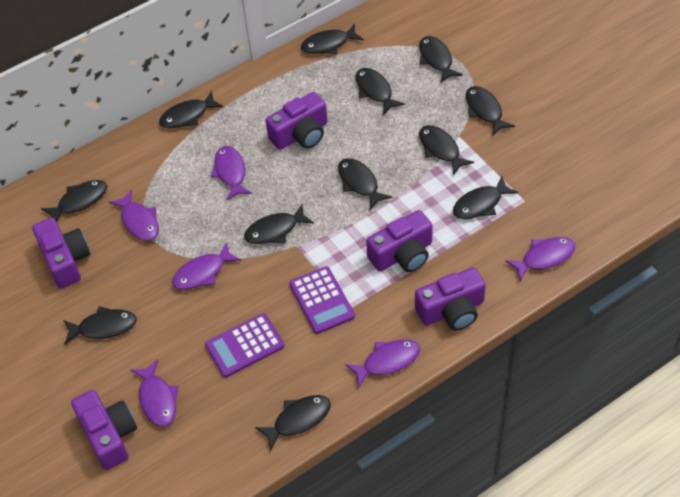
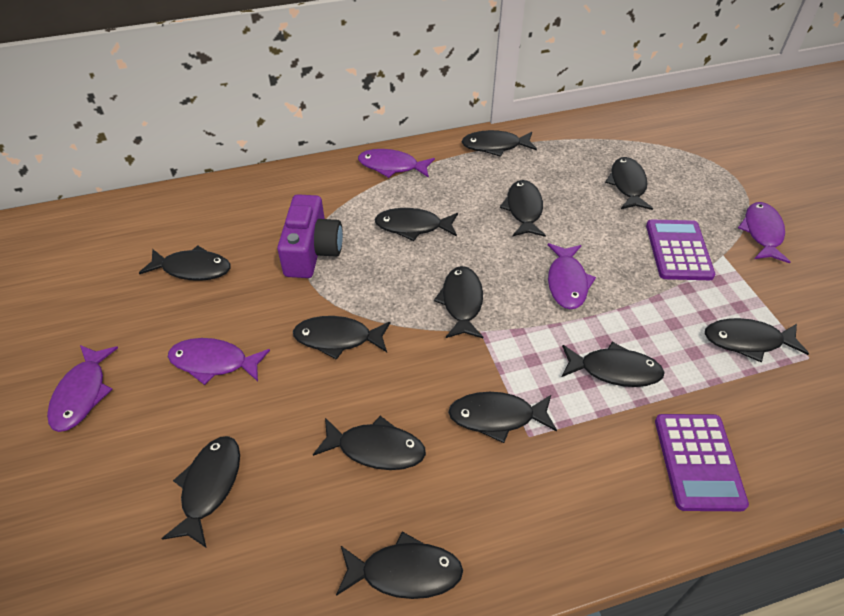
black fish: [41,180,107,222] [63,306,137,344] [159,91,223,128] [244,204,314,244] [255,395,331,451] [301,24,364,54] [338,158,392,210] [355,68,405,115] [419,36,463,83] [419,125,474,175] [453,176,518,219] [466,86,515,136] = 12 -> [139,245,231,281] [161,436,240,547] [293,316,391,360] [313,416,426,470] [336,532,463,599] [374,208,458,241] [434,266,483,338] [448,392,557,443] [462,130,537,157] [500,180,546,237] [562,342,665,387] [605,157,653,210] [705,318,809,362] = 13
purple camera: [32,218,90,288] [71,390,137,470] [266,92,327,150] [366,210,433,272] [415,267,486,331] = 5 -> [277,194,343,278] = 1
purple fish: [109,190,159,241] [130,359,179,427] [172,243,241,290] [211,146,252,201] [345,339,420,388] [505,237,576,281] = 6 -> [47,345,118,432] [168,338,270,385] [358,149,435,178] [548,243,596,309] [738,202,790,263] = 5

